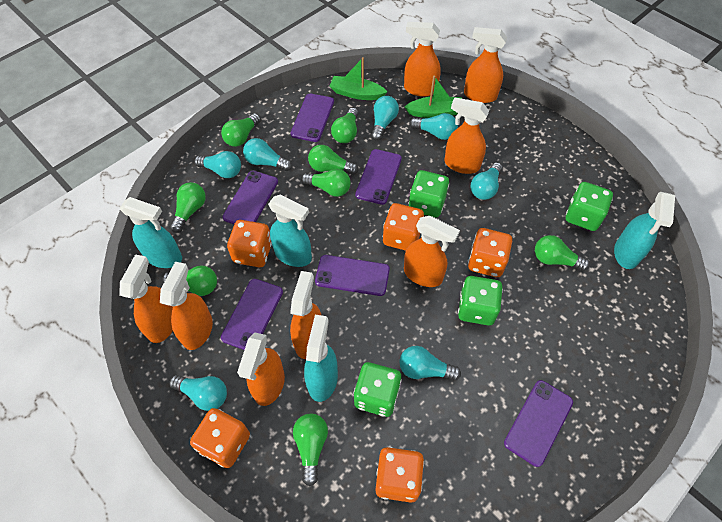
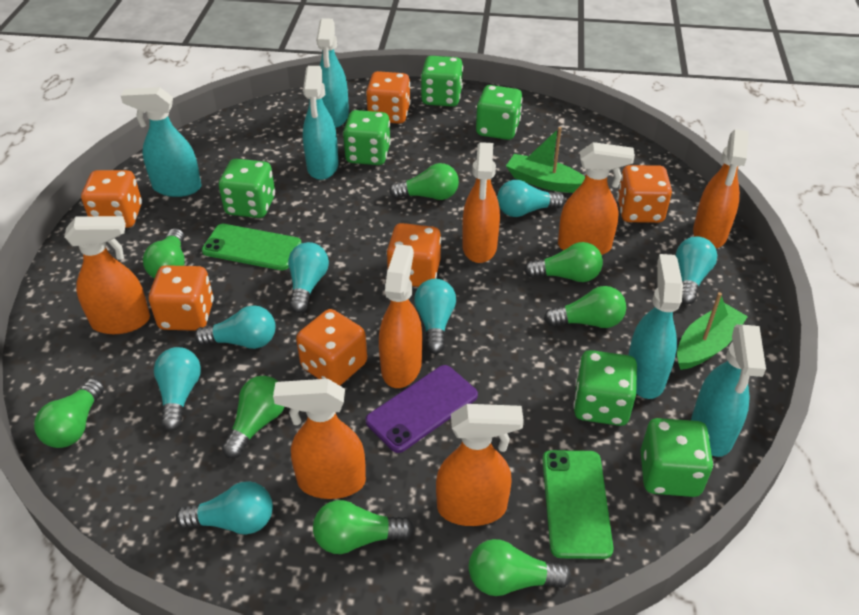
green dice: [353,362,402,417] [409,170,449,217] [458,276,503,326] [566,182,613,231] = 4 -> [219,159,275,218] [343,110,391,165] [421,56,463,107] [476,85,523,140] [573,350,637,426] [641,418,713,497] = 6
green phone: none = 0 -> [202,224,302,270] [542,450,613,559] = 2
orange dice: [190,408,250,468] [227,220,272,267] [375,447,424,503] [383,203,424,251] [468,228,512,277] = 5 -> [81,170,142,228] [149,265,214,331] [296,309,367,386] [366,71,411,124] [386,223,441,287] [617,165,672,223] = 6
orange spray bottle: [119,254,173,343] [160,262,213,350] [237,333,285,406] [290,271,321,359] [404,22,441,97] [404,216,460,287] [444,97,489,174] [464,27,507,103] = 8 -> [64,216,150,334] [273,379,366,499] [379,244,422,388] [436,404,524,526] [462,142,500,263] [558,142,635,255] [693,129,749,248] = 7
purple phone: [221,279,283,350] [222,171,278,224] [290,94,334,142] [315,255,390,296] [355,149,402,205] [504,380,573,467] = 6 -> [365,365,478,453] = 1
turquoise spray bottle: [120,197,182,268] [268,194,312,267] [304,315,338,402] [614,192,675,269] = 4 -> [121,87,201,197] [303,66,338,180] [316,19,349,128] [628,254,683,399] [691,324,766,457] = 5

